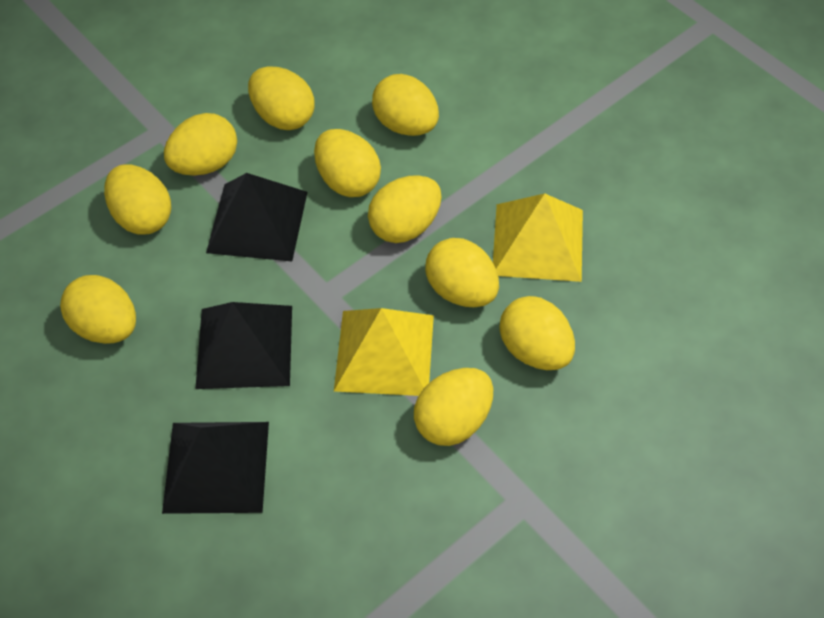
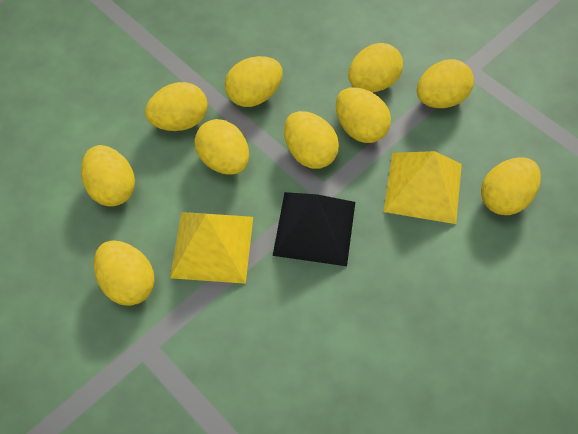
black pyramid: [162,422,269,514] [195,302,292,389] [206,173,307,261] = 3 -> [273,192,355,266] = 1

